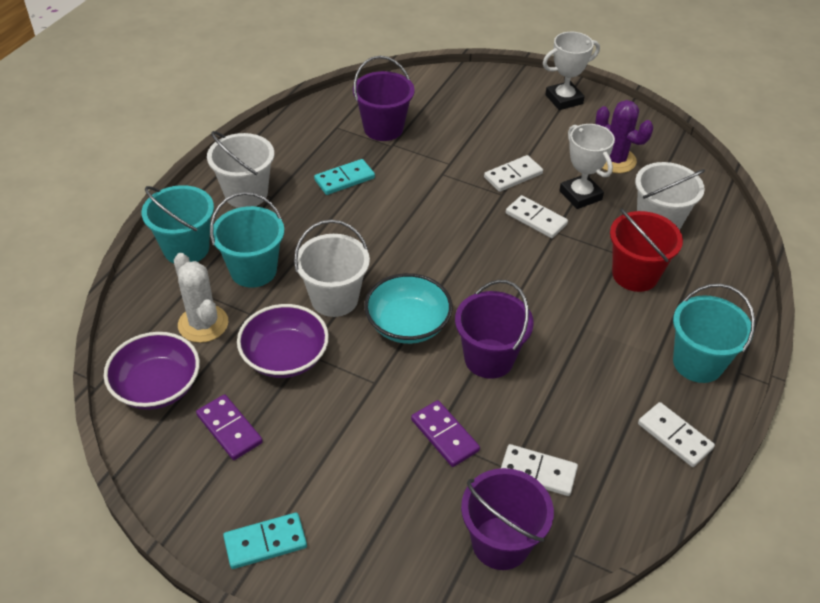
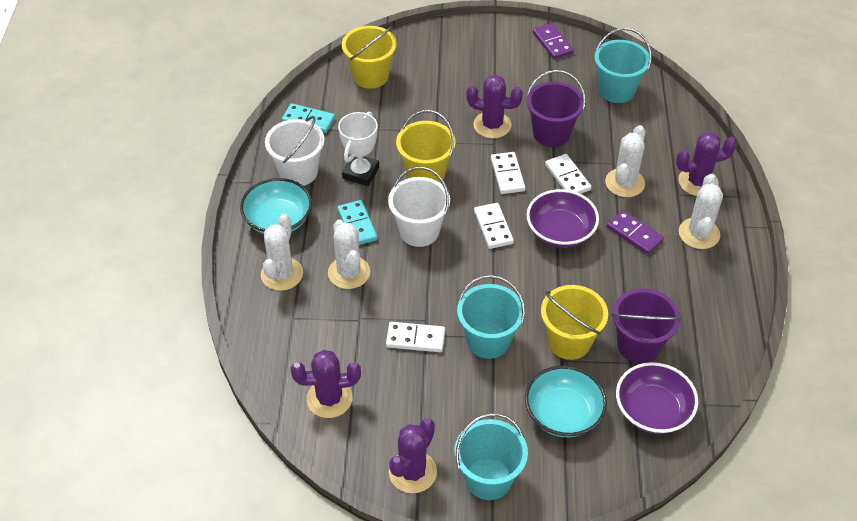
purple bucket: [353,56,415,141] [455,280,534,379] [461,468,554,570] = 3 -> [527,70,586,147] [611,288,682,363] = 2
purple cactus: [596,100,653,173] = 1 -> [290,350,361,418] [389,418,437,493] [466,75,523,138] [676,132,737,196] = 4
red bucket: [610,208,683,292] = 1 -> none = 0
turquoise bowl: [364,273,453,344] = 1 -> [240,178,312,234] [525,366,607,437] = 2
white bucket: [207,131,274,208] [294,220,370,317] [635,162,705,230] = 3 -> [265,116,325,186] [388,167,450,247] = 2
white cactus: [174,253,228,343] = 1 -> [261,214,303,291] [328,219,370,289] [605,125,645,197] [679,174,723,249] = 4
white trophy: [543,32,600,110] [559,124,615,209] = 2 -> [338,112,379,186] = 1
yellow bucket: none = 0 -> [342,26,397,89] [396,110,456,183] [541,285,608,360] = 3

